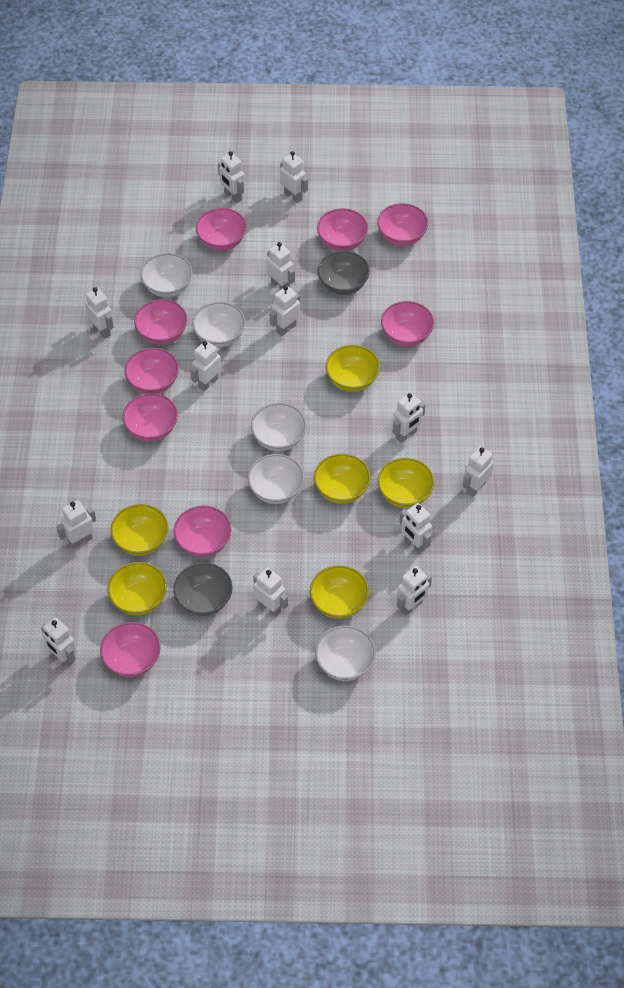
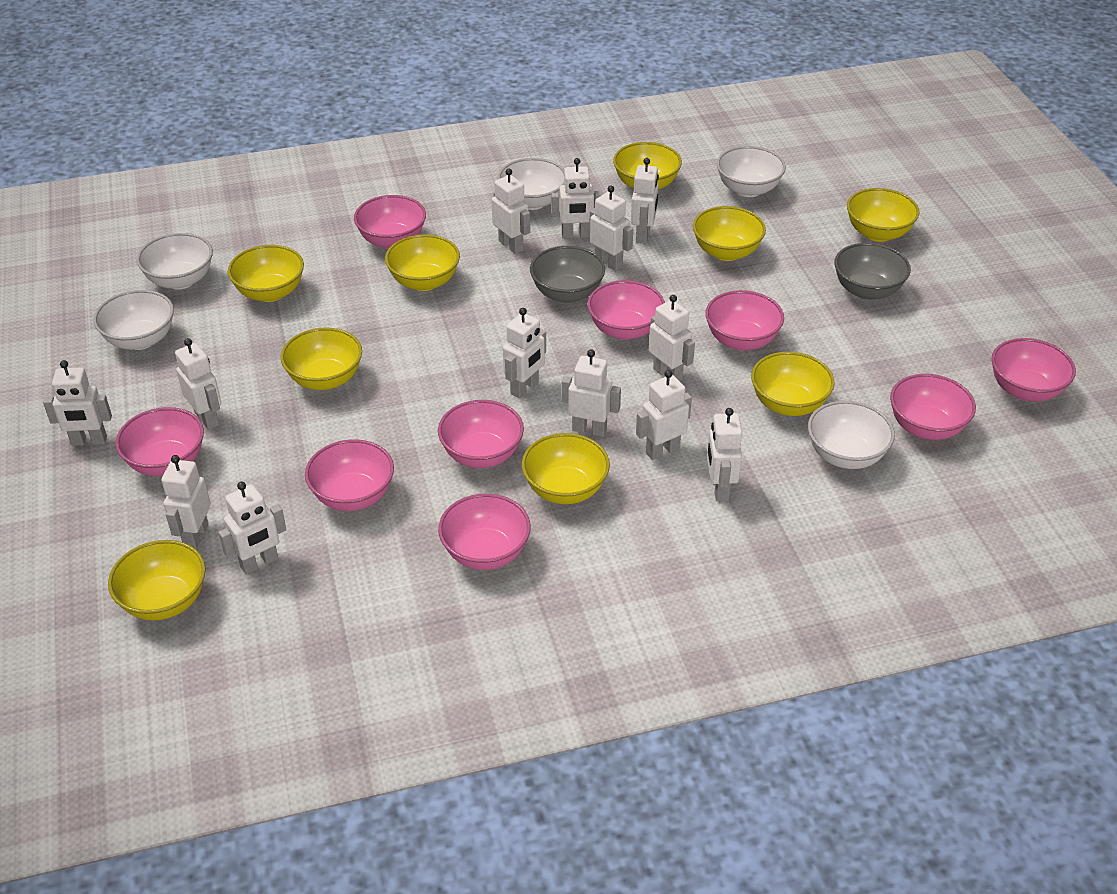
yellow bowl: [107,562,167,615] [110,504,168,556] [310,565,369,619] [314,454,370,504] [326,345,380,392] [377,458,434,508] = 6 -> [108,540,206,620] [228,245,304,302] [281,328,362,390] [385,234,460,291] [522,433,610,504] [613,142,682,190] [693,206,766,261] [751,352,835,416] [847,188,920,242] = 9

